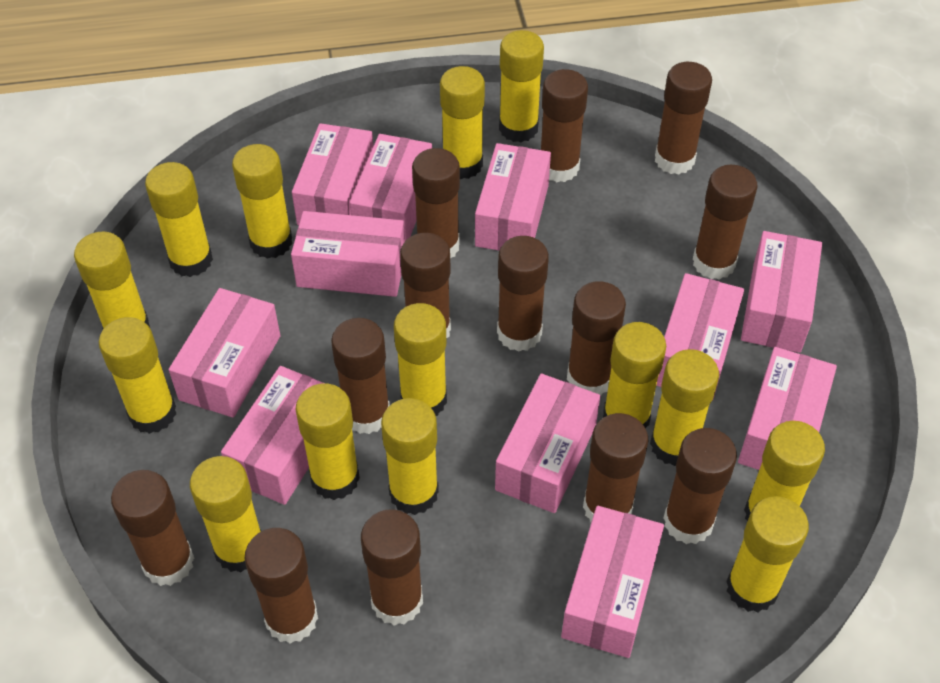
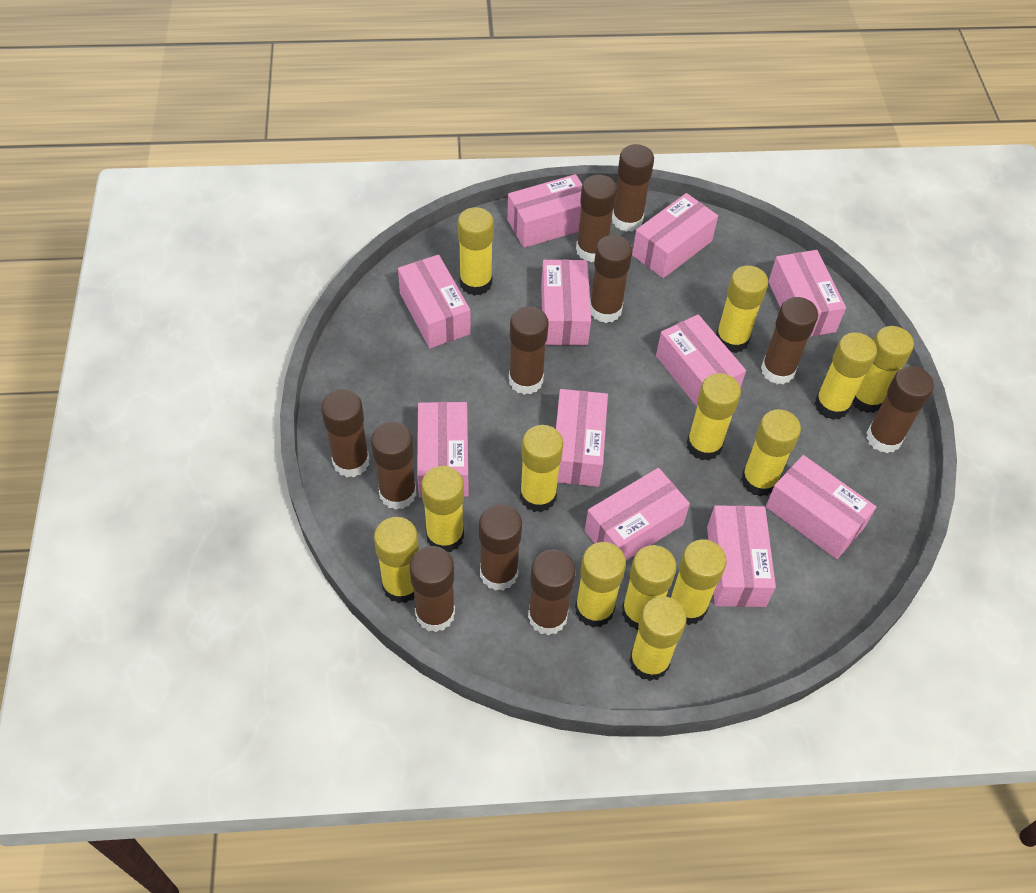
brown glue stick: [111,470,194,586] [244,528,318,644] [331,318,390,434] [361,509,423,626] [400,233,451,339] [412,148,460,259] [497,236,549,352] [541,69,588,182] [567,281,626,396] [583,413,648,522] [655,62,712,175] [663,428,737,544] [693,165,757,280] = 13 -> [321,389,369,477] [371,422,416,510] [410,546,455,632] [479,504,522,591] [509,306,549,395] [528,549,576,635] [576,175,617,262] [590,235,633,323] [612,144,654,232] [761,297,818,384] [866,366,934,453] = 11
yellow glue stick: [74,232,150,329] [99,317,176,434] [145,162,213,277] [190,456,261,573] [232,144,292,259] [296,383,360,500] [381,398,439,515] [394,303,447,416] [440,66,485,179] [499,30,544,142] [603,322,666,429] [650,349,719,466] [726,496,809,612] [744,421,825,521] = 14 -> [374,517,419,604] [421,466,464,552] [458,207,494,296] [520,425,563,512] [575,542,626,628] [622,545,677,630] [629,596,687,681] [670,539,727,625] [686,373,741,461] [716,266,768,353] [741,409,801,497] [815,332,877,420] [852,326,914,413] = 13

